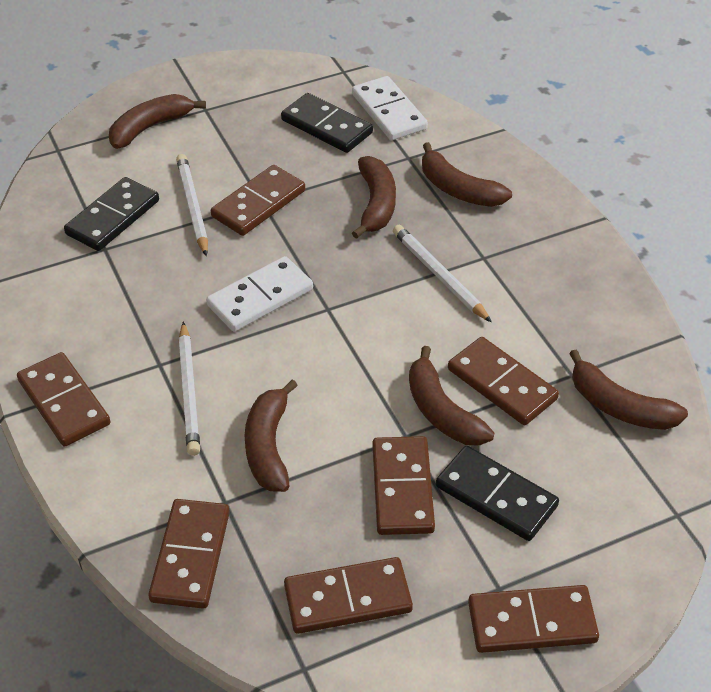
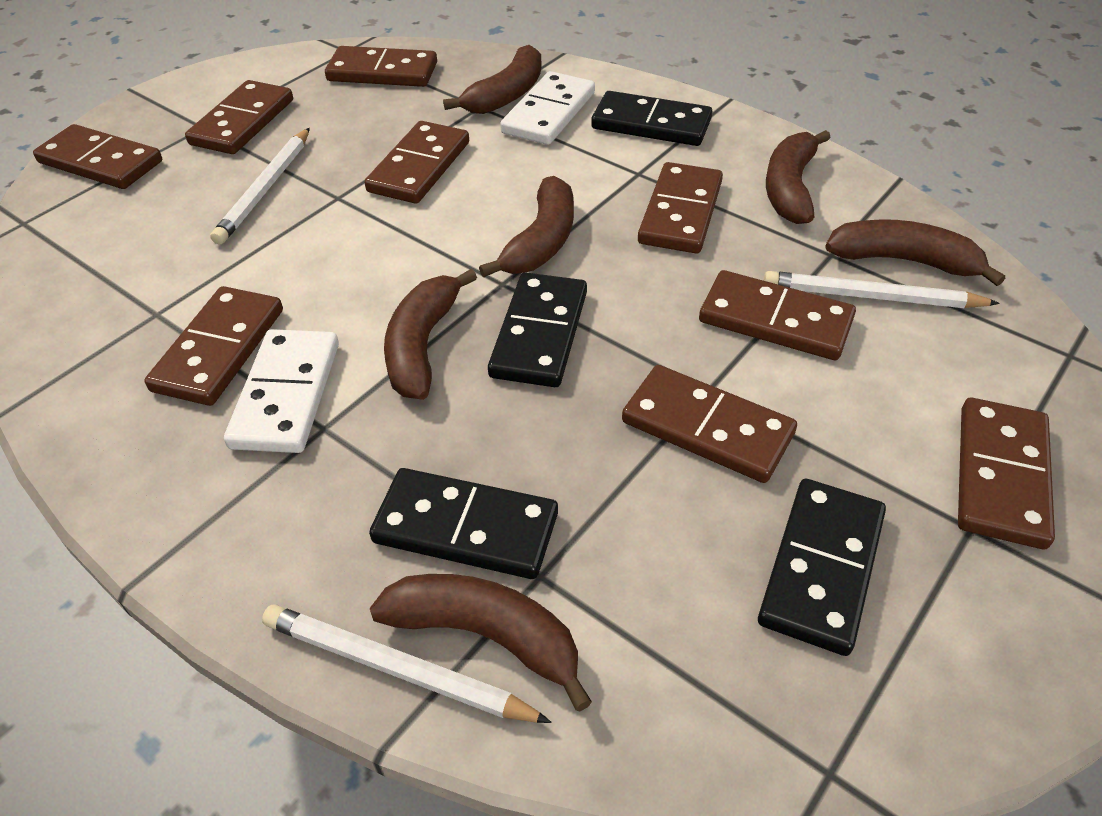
black domino: [64,177,159,251] [281,93,373,153] [436,446,559,541] = 3 -> [369,468,558,579] [488,272,587,387] [591,91,712,146] [758,479,886,656] = 4
brown domino: [17,352,110,446] [148,499,230,609] [211,165,305,236] [284,557,413,634] [373,436,435,535] [448,337,559,425] [468,585,599,653] = 7 -> [33,124,162,189] [144,286,283,406] [185,80,293,154] [325,46,437,87] [364,121,469,204] [622,365,797,483] [638,162,723,253] [699,270,856,360] [958,398,1055,549] = 9

